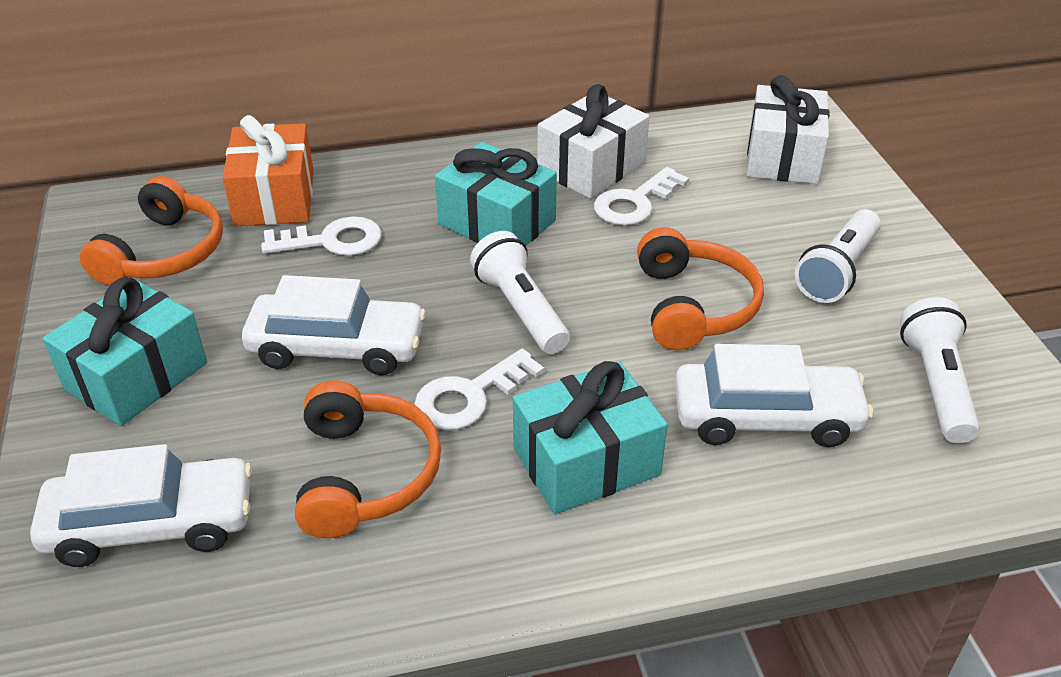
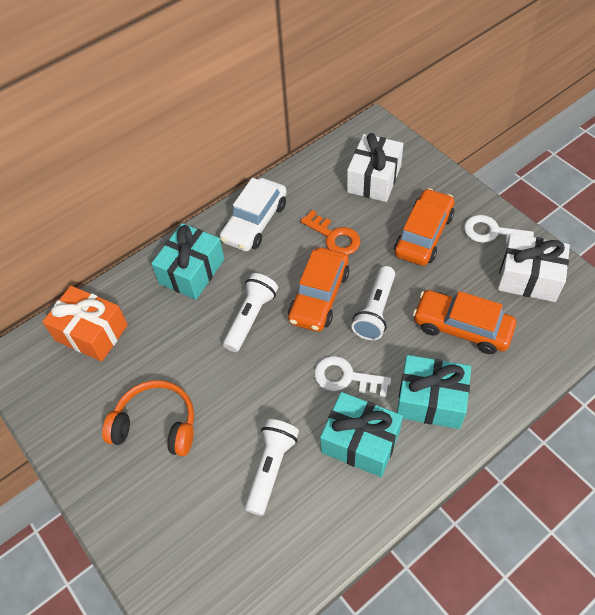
orange car: none = 0 -> [288,247,349,332] [394,188,455,266] [413,290,516,354] = 3
orange headphones: [80,176,223,286] [295,380,441,538] [637,227,764,350] = 3 -> [102,380,194,456] = 1
orange key: none = 0 -> [301,210,360,255] = 1
white car: [30,444,252,567] [242,275,426,375] [675,344,873,447] = 3 -> [220,178,287,252] = 1
white key: [261,216,382,256] [414,349,544,430] [594,167,689,226] = 3 -> [314,356,391,397] [464,215,534,244] = 2

